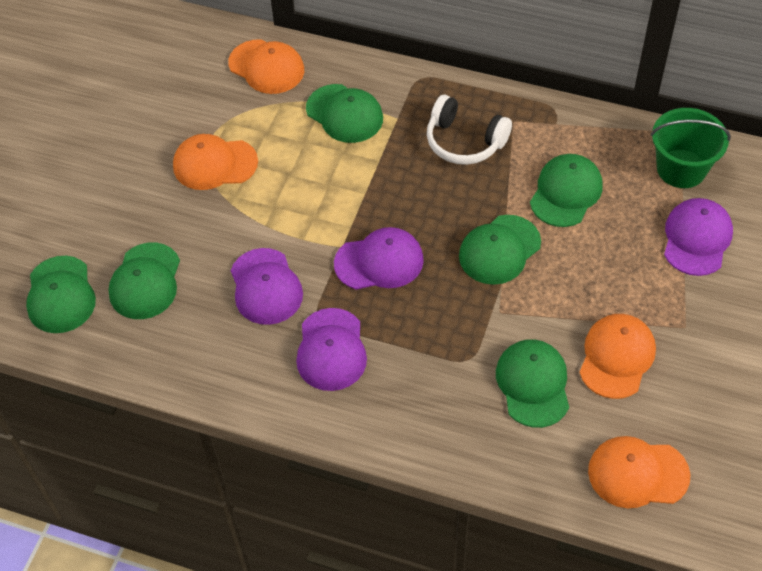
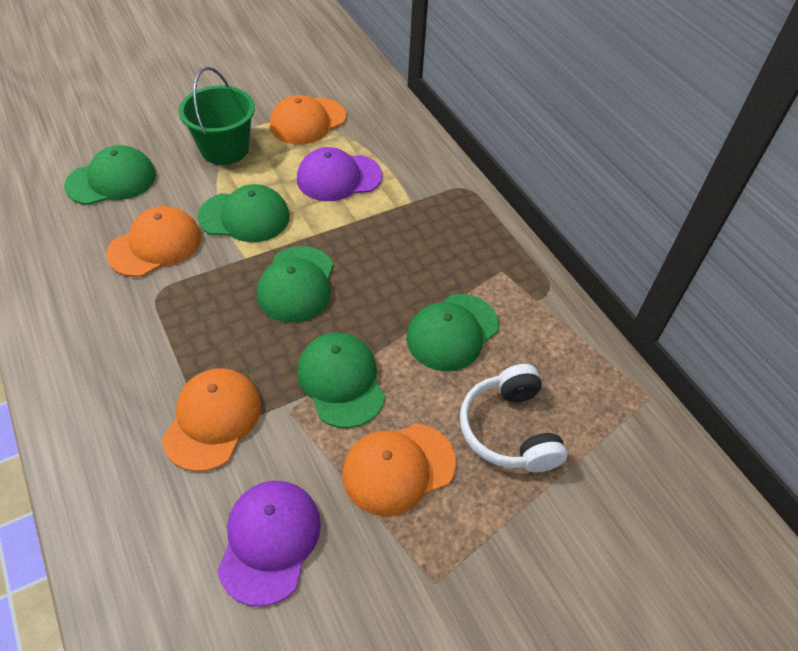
green cap: [26,256,96,333] [108,243,180,319] [306,84,383,143] [459,215,541,285] [496,339,569,428] [530,154,603,227] = 6 -> [64,145,156,205] [198,184,290,242] [257,246,333,323] [297,332,385,428] [406,294,499,371] = 5
purple cap: [231,248,303,325] [296,308,367,391] [334,227,424,290] [664,198,733,276] = 4 -> [217,481,321,607] [297,147,382,201] = 2

